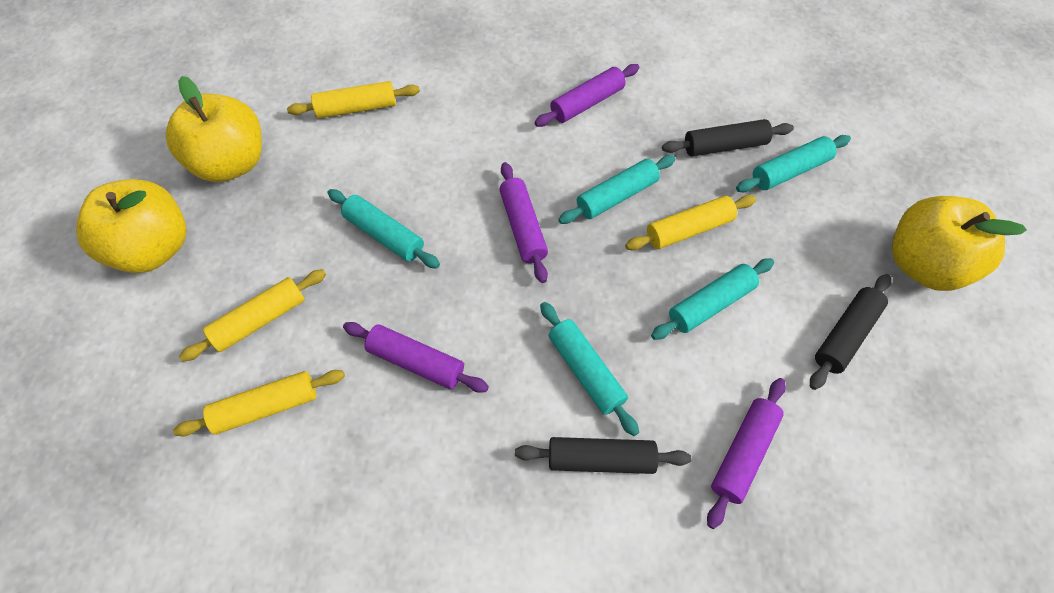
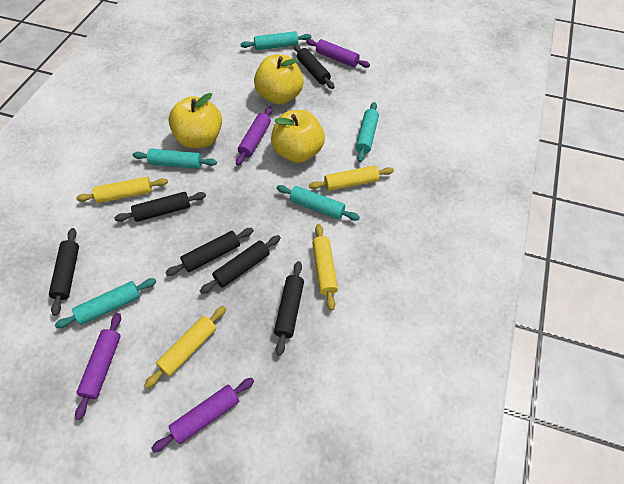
black rolling pin: [515,437,691,474] [662,119,794,156] [810,274,891,390] = 3 -> [49,228,79,316] [114,192,206,222] [165,228,254,276] [200,235,281,294] [274,261,304,356] [294,44,334,89] = 6

